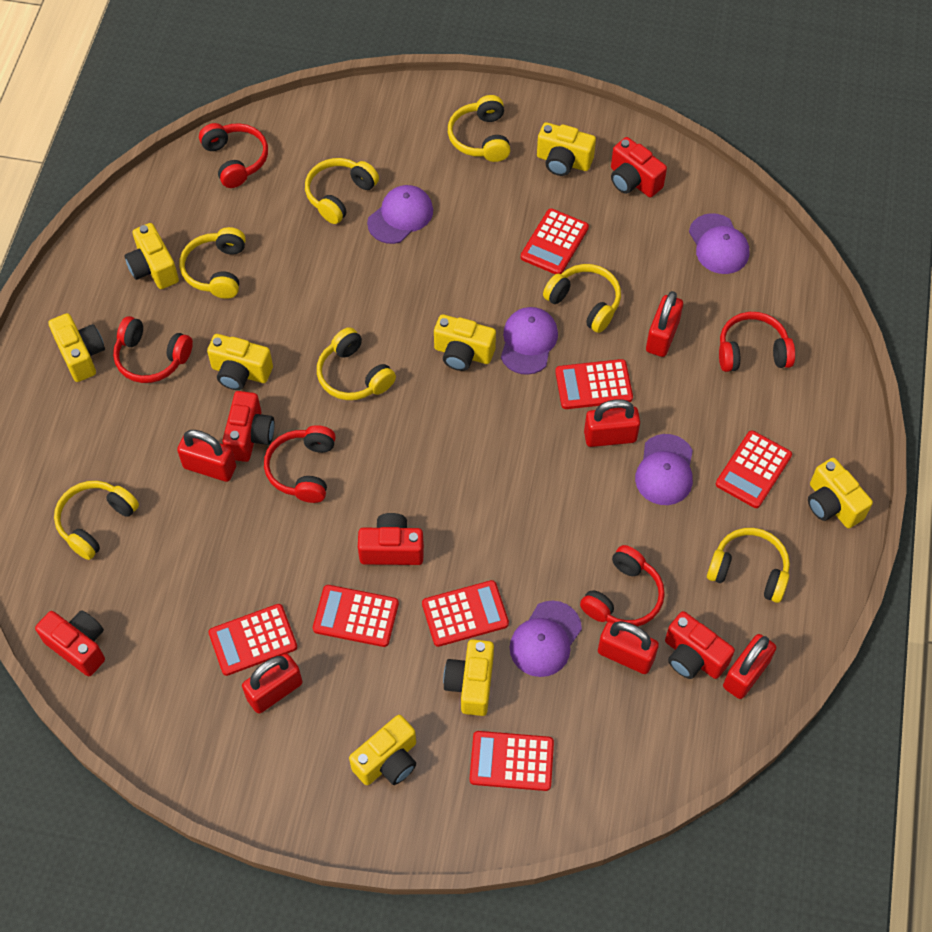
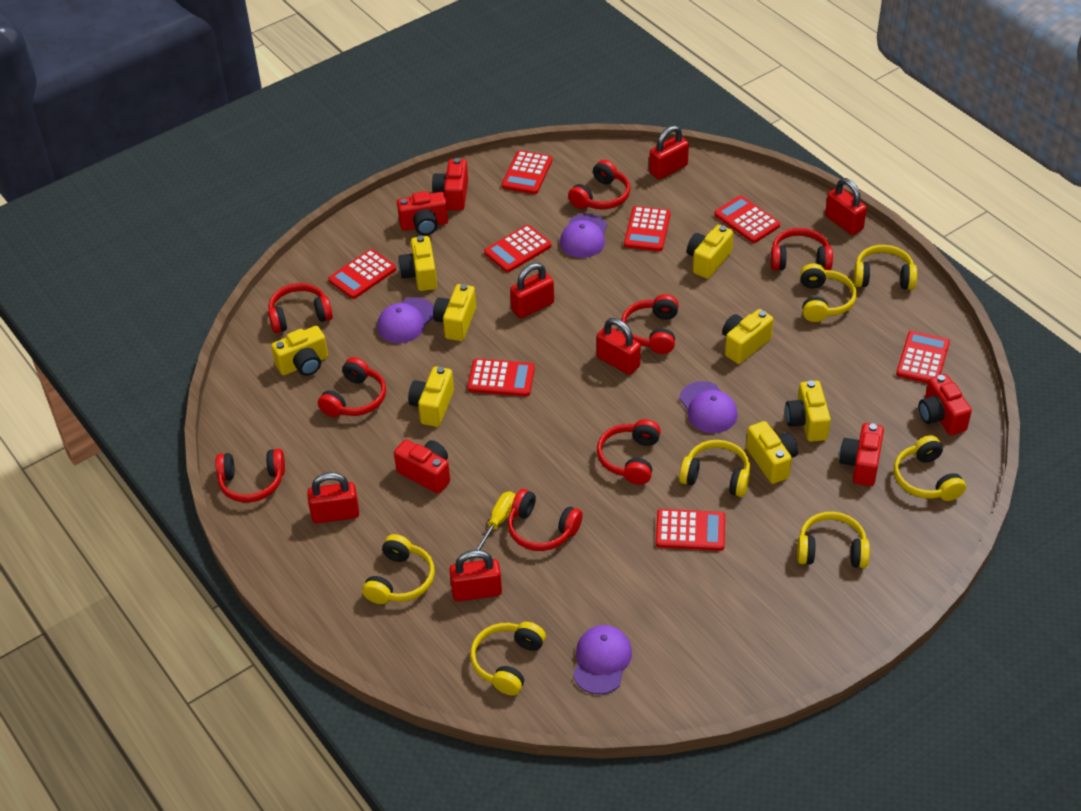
purple cap: [367,185,433,244] [501,307,558,375] [510,601,582,677] [635,434,693,505] [689,213,749,274] = 5 -> [377,297,434,343] [560,214,607,258] [573,625,632,695] [679,381,738,433] = 4
red calculator: [208,604,297,676] [313,585,399,647] [422,580,509,647] [470,731,554,791] [521,208,589,274] [555,359,633,409] [716,430,792,508] = 7 -> [329,249,396,299] [467,359,535,397] [484,225,551,272] [502,150,552,194] [624,206,671,251] [656,509,725,551] [714,196,780,243] [896,331,950,383] = 8
red headphones: [113,316,193,383] [199,123,268,188] [264,425,336,503] [580,545,665,627] [719,312,795,372] = 5 -> [215,449,285,503] [268,283,333,333] [318,357,386,417] [508,489,583,551] [568,160,630,209] [597,419,661,485] [621,294,679,354] [771,228,833,270] = 8
yellow screwdriver: none = 0 -> [476,491,516,550] = 1

